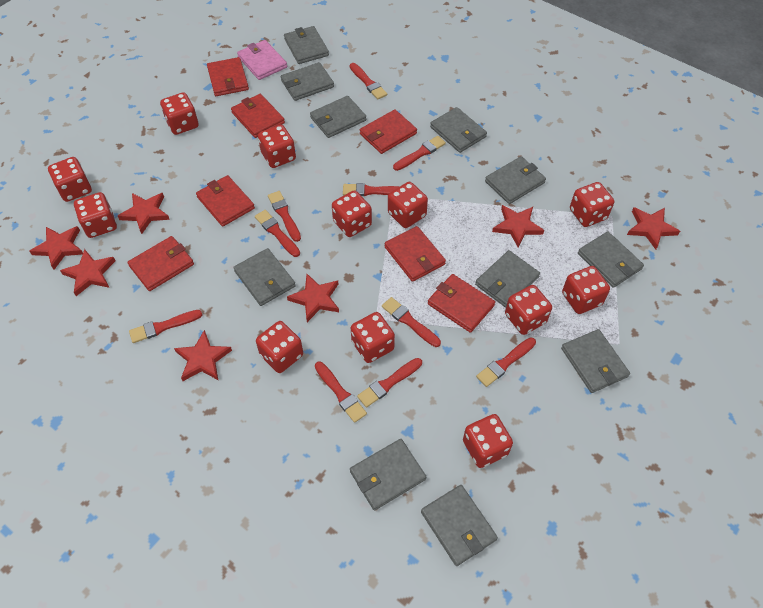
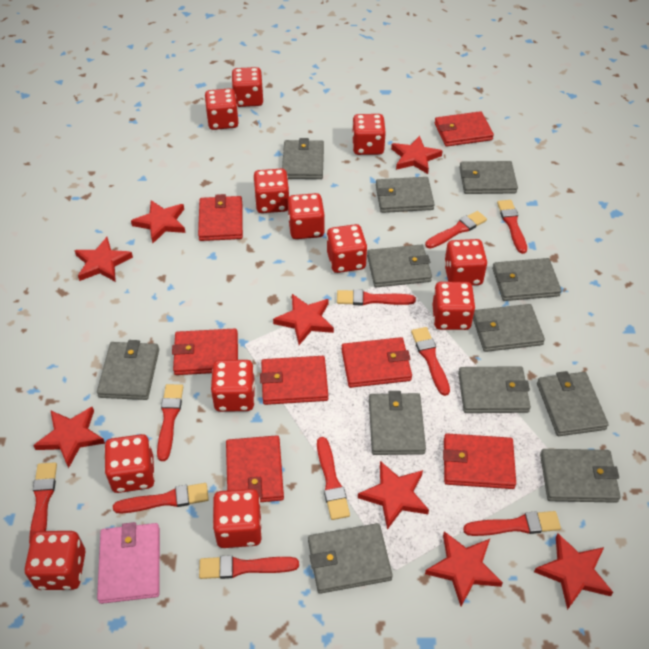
grey wallet: [233,248,296,306] [281,62,334,101] [284,26,329,64] [310,96,366,138] [350,439,426,511] [421,485,498,566] [430,107,487,153] [475,250,540,308] [485,156,546,204] [561,329,630,393] [578,231,644,288] = 11 -> [97,340,159,400] [282,138,324,179] [308,523,393,594] [367,245,432,287] [369,391,426,455] [376,177,435,213] [458,366,531,413] [459,161,518,194] [473,304,545,352] [492,258,562,301] [537,371,609,436] [540,449,621,503] = 12
red star: [29,226,83,270] [60,249,115,296] [118,193,170,234] [174,330,232,381] [287,274,339,322] [492,205,544,248] [627,207,680,250] = 7 -> [33,407,105,468] [74,237,133,282] [131,200,186,243] [273,294,334,345] [358,461,429,530] [391,136,443,174] [425,531,503,606] [534,533,613,610] = 8

